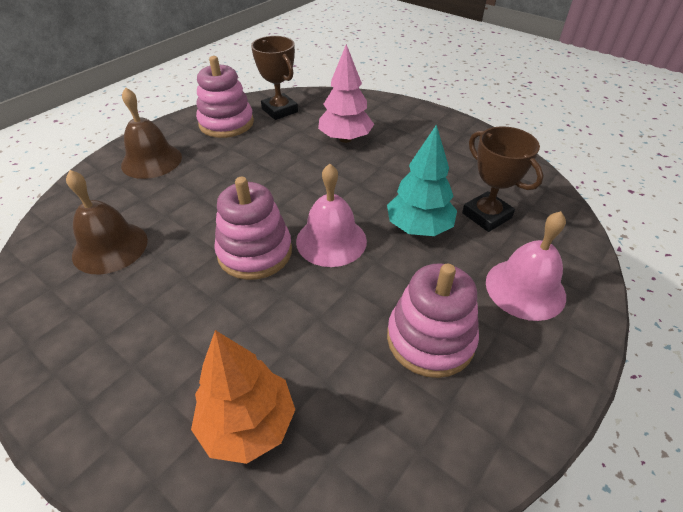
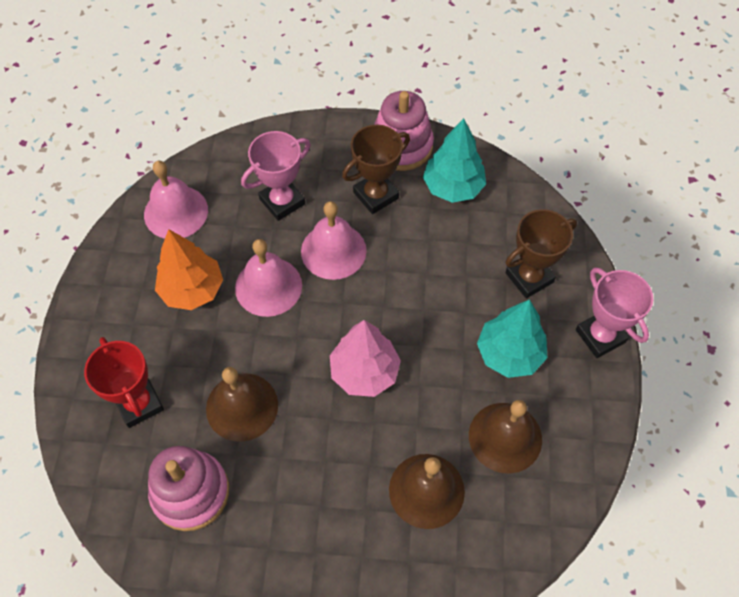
brown bell: [66,170,148,274] [121,87,182,179] = 2 -> [206,367,278,442] [389,454,465,529] [469,400,542,474] = 3
pink bell: [296,164,367,267] [486,211,566,321] = 2 -> [144,161,208,239] [235,239,302,317] [301,201,367,280] = 3
pink stacking toy: [196,56,254,138] [214,177,292,280] [387,263,479,378] = 3 -> [148,446,229,531] [374,91,434,171] = 2
pink trophy: none = 0 -> [241,131,311,221] [576,267,654,358] = 2
red trophy: none = 0 -> [84,337,164,428] = 1
turquoise tree: [387,124,457,236] = 1 -> [423,118,486,203] [477,299,548,378] = 2

